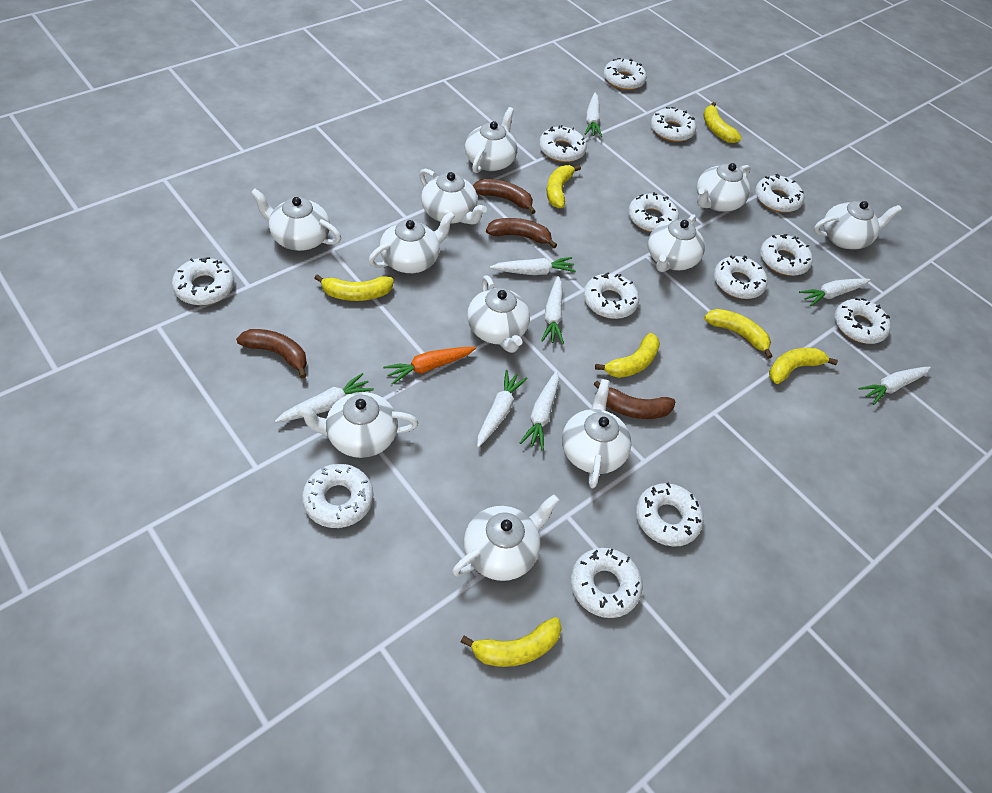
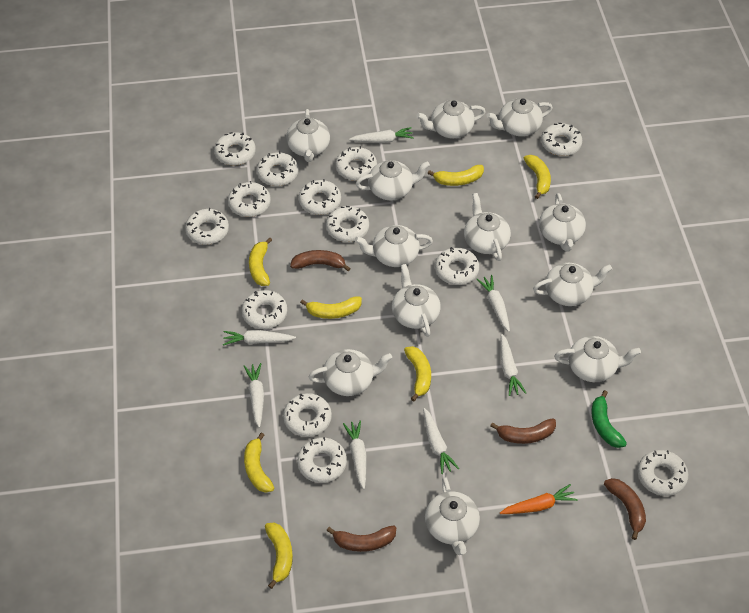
green banana: none = 0 -> [591,390,627,448] = 1
white carrot: [275,373,374,423] [477,370,528,448] [490,257,576,275] [520,371,559,451] [541,276,564,344] [585,93,602,137] [799,278,870,306] [859,367,931,405] = 8 -> [223,330,296,346] [244,363,264,428] [343,420,366,489] [349,127,414,143] [423,408,459,474] [476,275,510,332] [500,334,526,396] = 7
white teapot: [251,189,341,251] [296,392,418,458] [368,211,455,273] [419,169,487,225] [452,494,560,581] [465,107,517,173] [467,275,530,353] [562,379,631,488] [648,214,705,272] [697,163,751,212] [814,201,902,249] = 11 -> [286,109,330,162] [309,349,392,396] [355,225,433,267] [356,160,430,200] [392,264,440,337] [417,100,486,138] [425,477,480,555] [464,193,511,261] [487,98,553,136] [533,263,612,306] [539,193,586,252] [554,336,641,382] = 12

